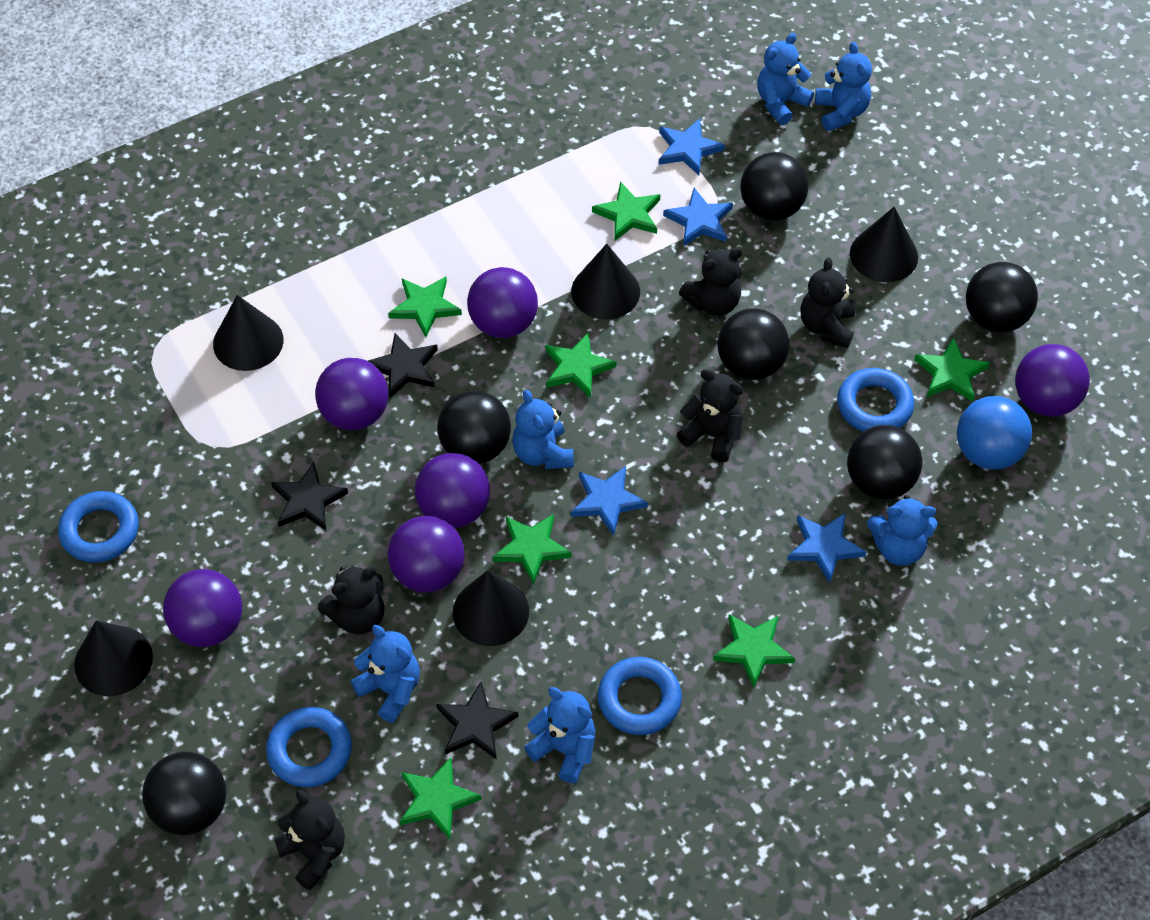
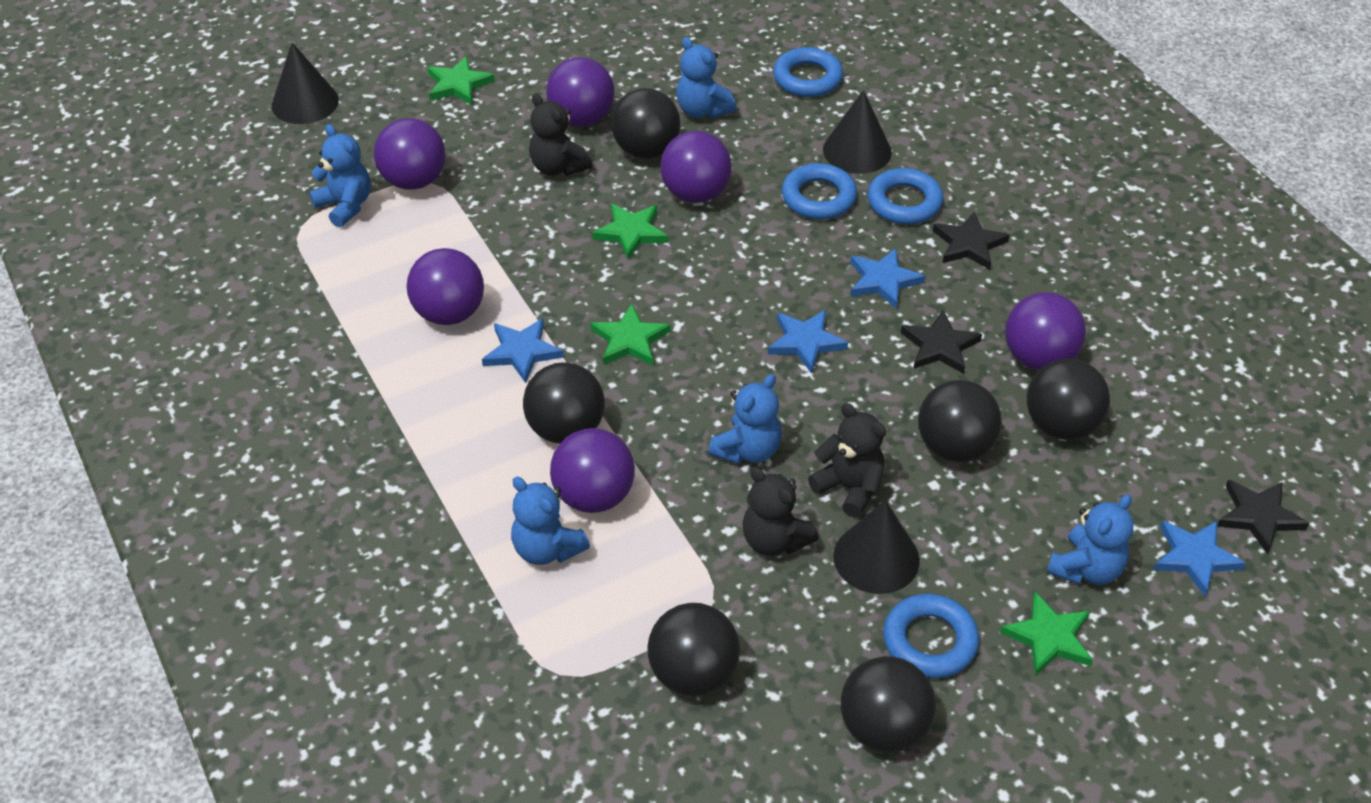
black cone: [74,620,153,696] [213,295,284,371] [453,570,529,646] [571,244,640,319] [850,207,918,282] = 5 -> [272,43,339,124] [823,90,892,174] [833,500,920,594] = 3
black teddy bear: [274,790,345,891] [318,565,384,635] [677,369,743,462] [679,247,743,316] [800,257,855,348] = 5 -> [529,93,592,176] [742,467,819,556] [808,403,886,517] = 3
blue ball: [957,396,1032,470] = 1 -> none = 0
blue teddy bear: [351,625,420,723] [512,390,574,469] [524,687,595,783] [757,33,814,125] [815,42,872,131] [867,495,937,566] = 6 -> [309,124,371,227] [511,477,590,565] [676,37,736,118] [708,374,782,464] [1047,494,1134,585] = 5
green star: [388,277,462,337] [400,757,482,839] [493,514,572,585] [545,333,616,398] [592,181,660,241] [713,614,795,688] [914,337,990,402] = 7 -> [427,56,495,105] [591,304,670,366] [593,203,668,260] [1000,592,1093,676] = 4

